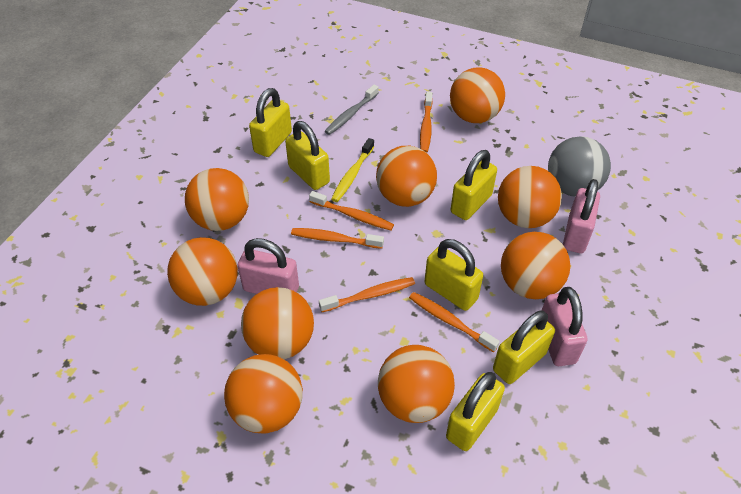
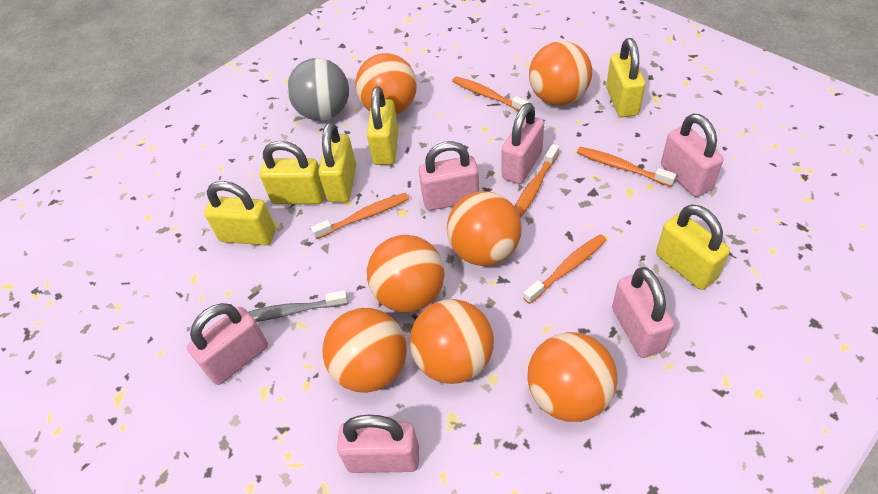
orange ball: [167,237,238,306] [185,168,249,231] [224,354,303,434] [241,287,314,359] [376,146,437,207] [378,345,455,423] [450,68,505,123] [498,166,562,228] [501,232,570,299] = 9 -> [322,308,407,393] [355,53,417,115] [367,235,445,312] [410,299,494,384] [447,191,522,266] [527,332,618,422] [529,41,592,105] = 7
pink padlock: [237,238,299,294] [542,287,588,366] [563,179,600,253] = 3 -> [187,303,268,385] [337,415,419,473] [419,141,479,211] [502,103,544,184] [612,267,674,358] [661,114,724,197] = 6
yellow toothbrush: [331,138,374,202] = 1 -> none = 0

